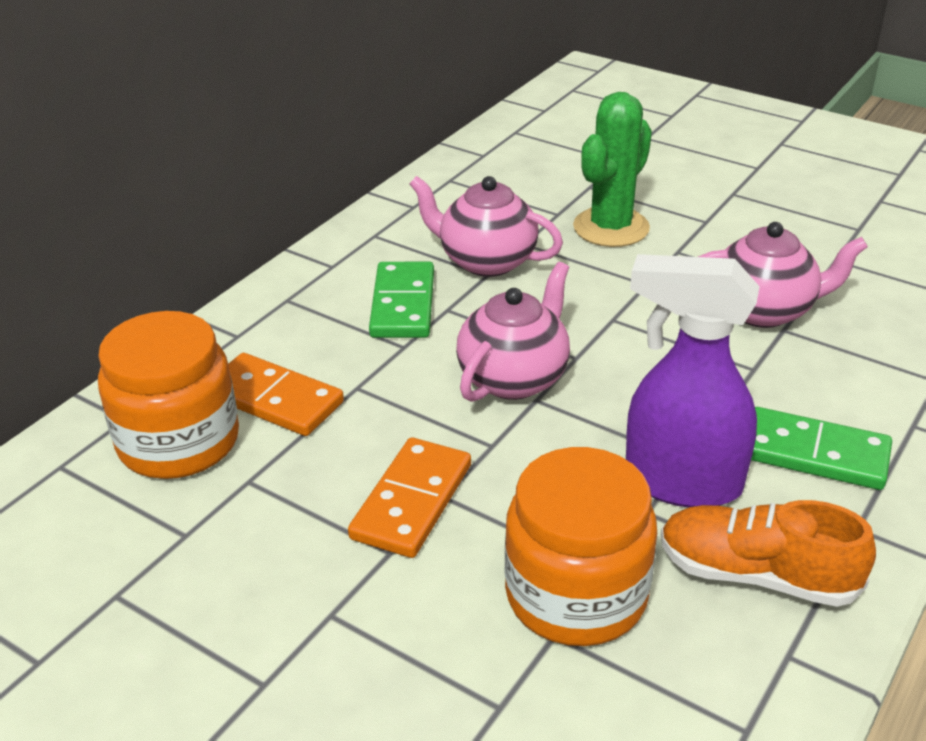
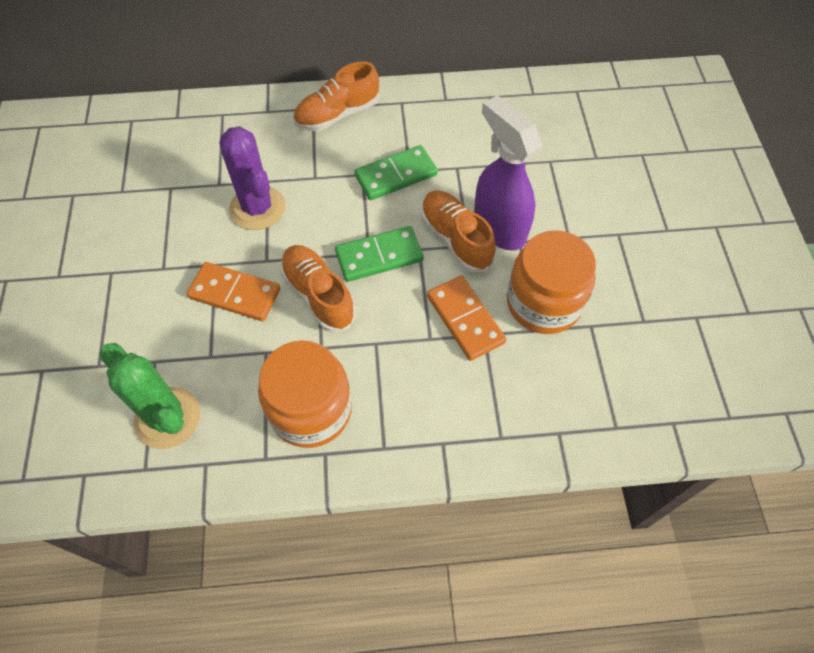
orange shoe: [661,500,876,607] = 1 -> [280,245,356,332] [293,61,379,131] [421,190,496,273] = 3
pink teapot: [409,176,563,277] [456,262,570,402] [698,222,868,328] = 3 -> none = 0
purple cactus: none = 0 -> [219,126,285,230] = 1

